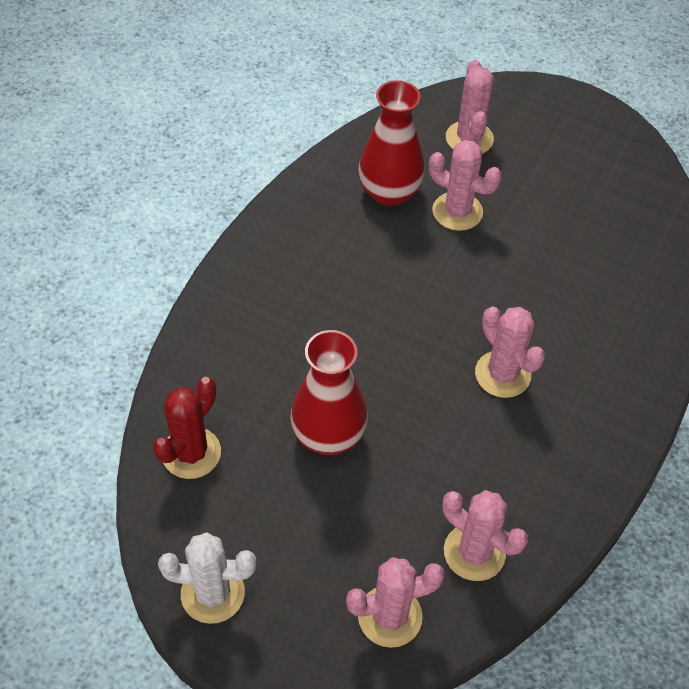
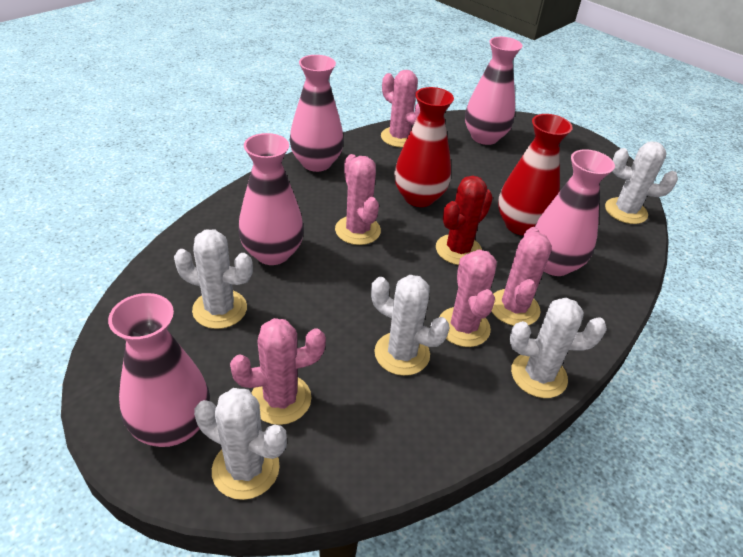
pink vase: none = 0 -> [108,293,210,447] [238,133,304,265] [290,55,344,172] [465,37,523,145] [535,149,615,276] = 5
white cactus: [158,532,256,624] = 1 -> [174,229,253,329] [194,388,287,500] [371,275,450,376] [510,298,607,398] [605,142,678,224] = 5

